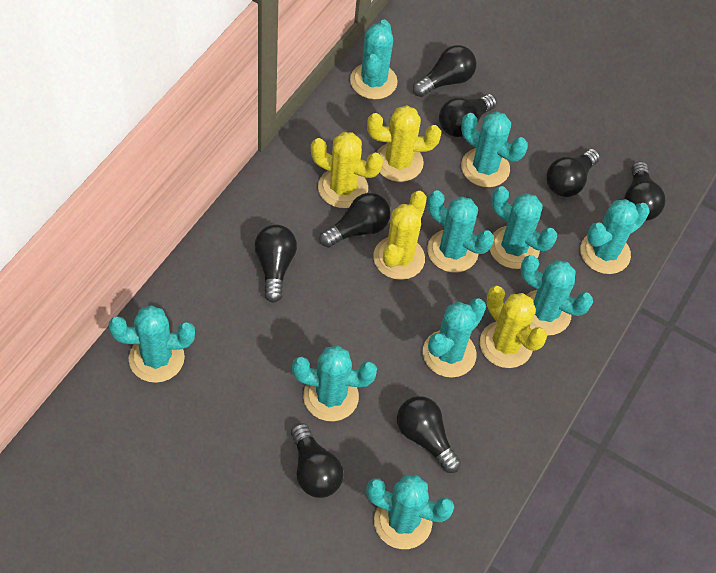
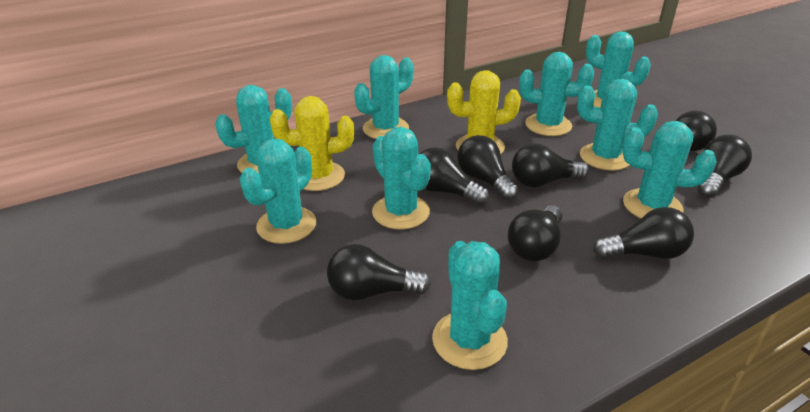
turquoise cactus: [109,305,195,383] [292,345,377,421] [350,20,398,99] [366,475,454,549] [423,298,486,378] [427,190,494,273] [461,111,528,187] [490,186,557,269] [521,255,593,335] [580,199,650,274] = 10 -> [215,85,292,173] [240,139,316,244] [354,55,413,139] [372,127,431,230] [432,241,508,370] [519,52,594,136] [577,79,658,170] [586,32,651,108] [623,121,717,218] = 9
yellow cactus: [311,132,383,208] [367,105,441,182] [373,191,427,280] [480,286,547,368] = 4 -> [270,96,354,191] [447,70,521,155] = 2

